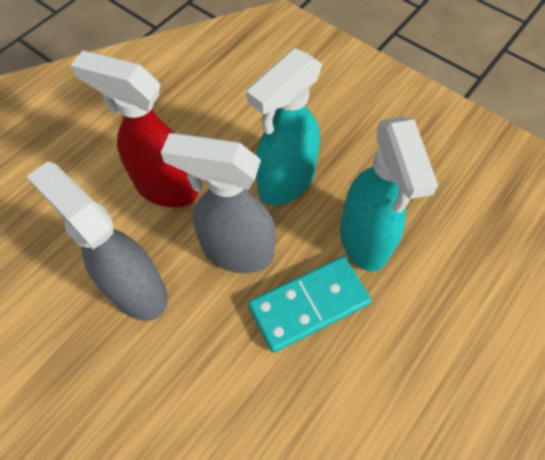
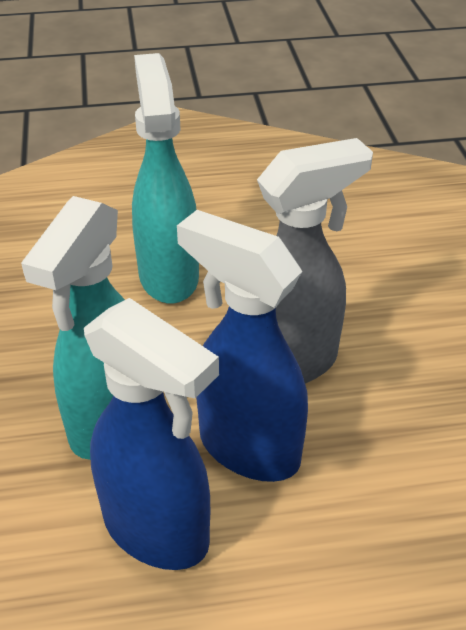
blue spray bottle: none = 0 -> [84,298,219,570] [177,210,308,482] = 2
grey spray bottle: [26,161,168,321] [161,133,276,273] = 2 -> [257,138,373,384] = 1
red spray bottle: [70,51,198,207] = 1 -> none = 0
turquoise domino: [248,256,371,353] = 1 -> none = 0

